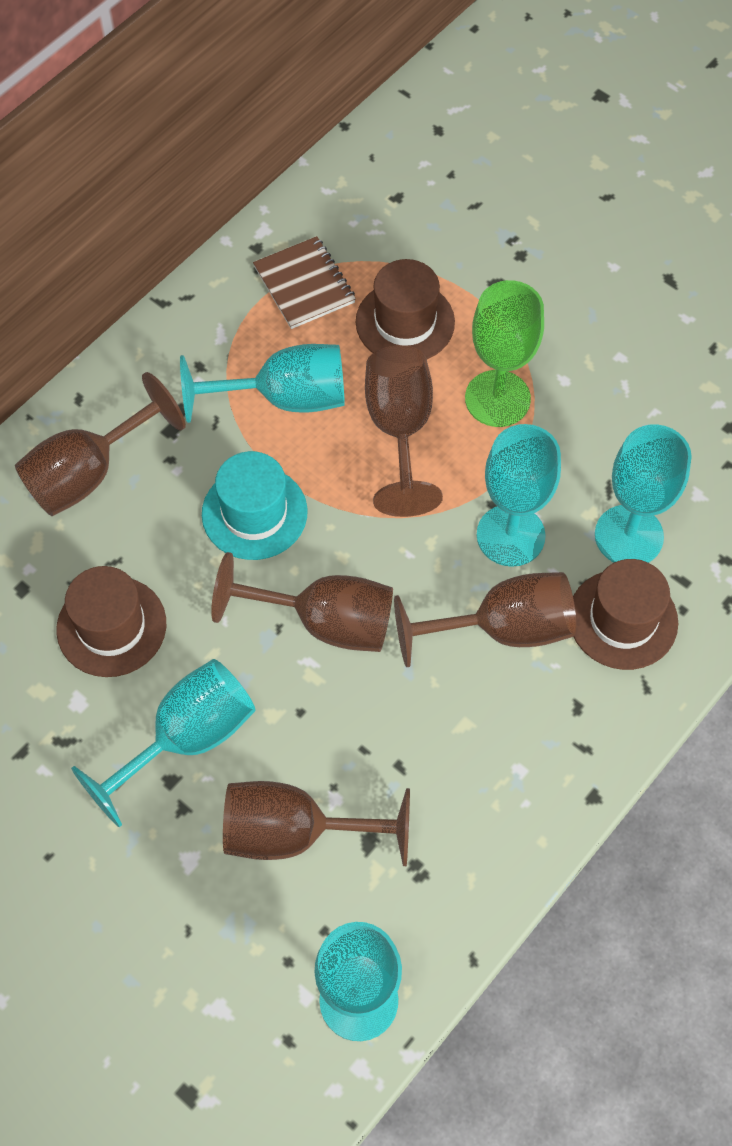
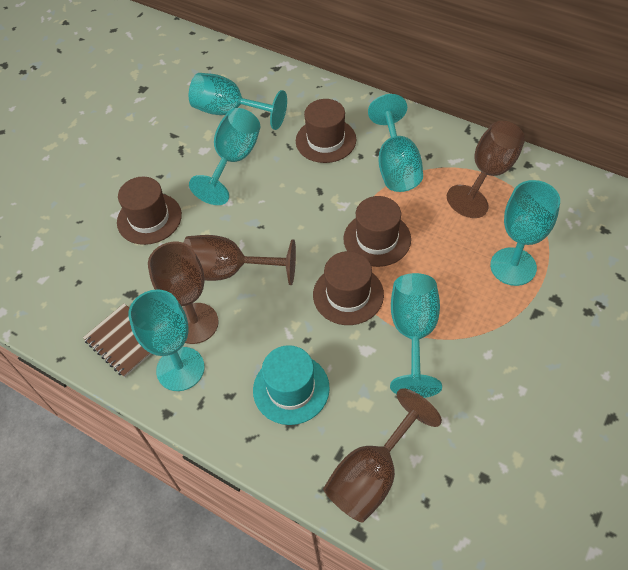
brown goblet: [15,372,186,516] [211,552,393,652] [223,781,410,866] [365,345,443,517] [394,572,576,667] = 5 -> [148,242,219,344] [183,235,296,285] [323,388,442,523] [447,121,525,218] = 4
brown hat: [56,566,166,677] [356,259,455,359] [573,559,678,670] = 3 -> [117,177,182,245] [296,99,356,163] [313,251,384,325] [343,196,411,267] = 4
green goblet: [465,280,544,427] = 1 -> none = 0
turquoise goblet: [71,659,255,827] [180,344,345,423] [315,922,402,1041] [477,424,561,567] [595,425,692,563] = 5 -> [128,289,205,391] [189,73,287,130] [189,108,261,205] [368,94,423,192] [390,273,442,398] [490,180,560,286] = 6

